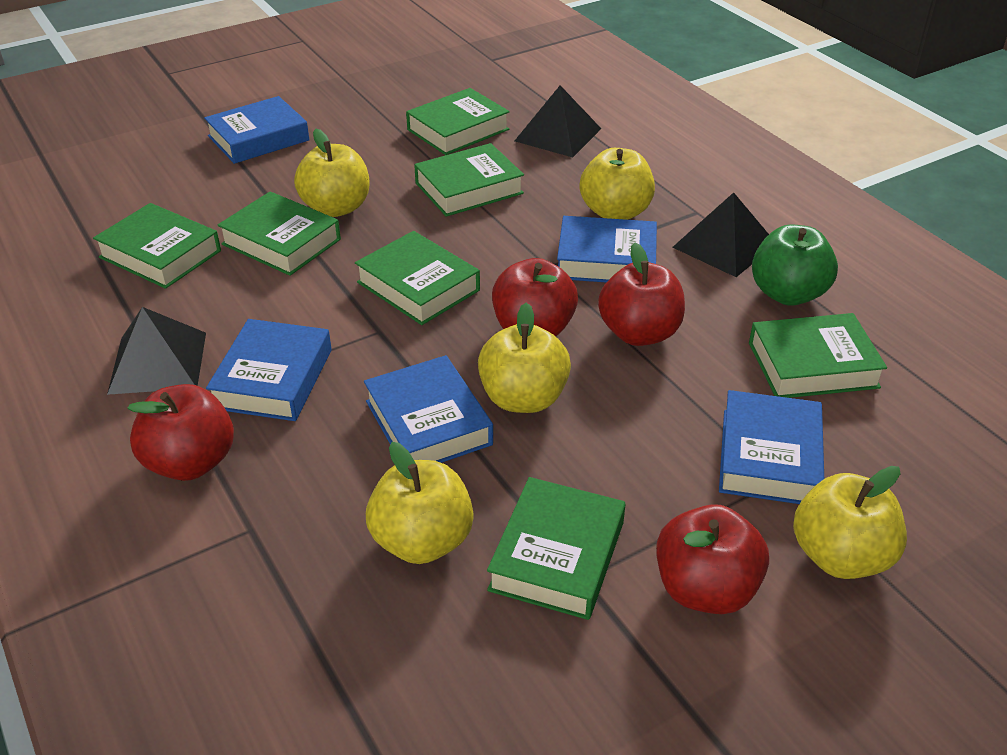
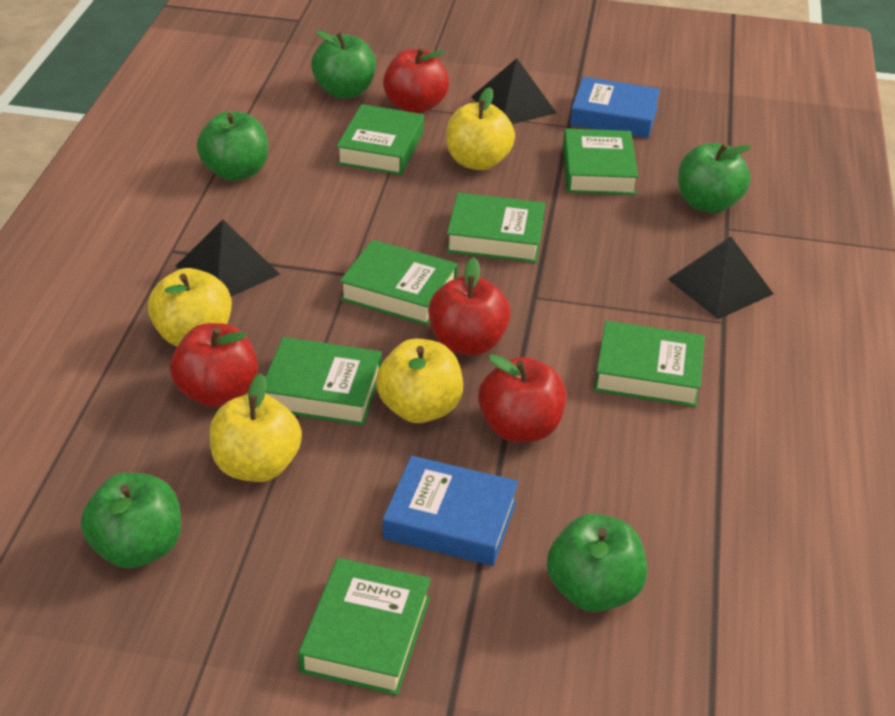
blue book: [204,96,309,164] [206,319,332,421] [364,355,493,463] [557,216,657,282] [719,390,824,504] = 5 -> [383,456,519,566] [570,77,660,138] = 2
green apple: [752,225,838,306] = 1 -> [81,472,181,568] [197,111,268,181] [311,30,376,98] [547,514,647,612] [678,143,751,213] = 5
yellow apple: [294,129,370,217] [366,442,474,564] [478,303,571,413] [580,148,655,220] [793,466,907,579] = 5 -> [148,268,232,347] [210,373,302,482] [376,339,463,423] [446,87,515,170] = 4

